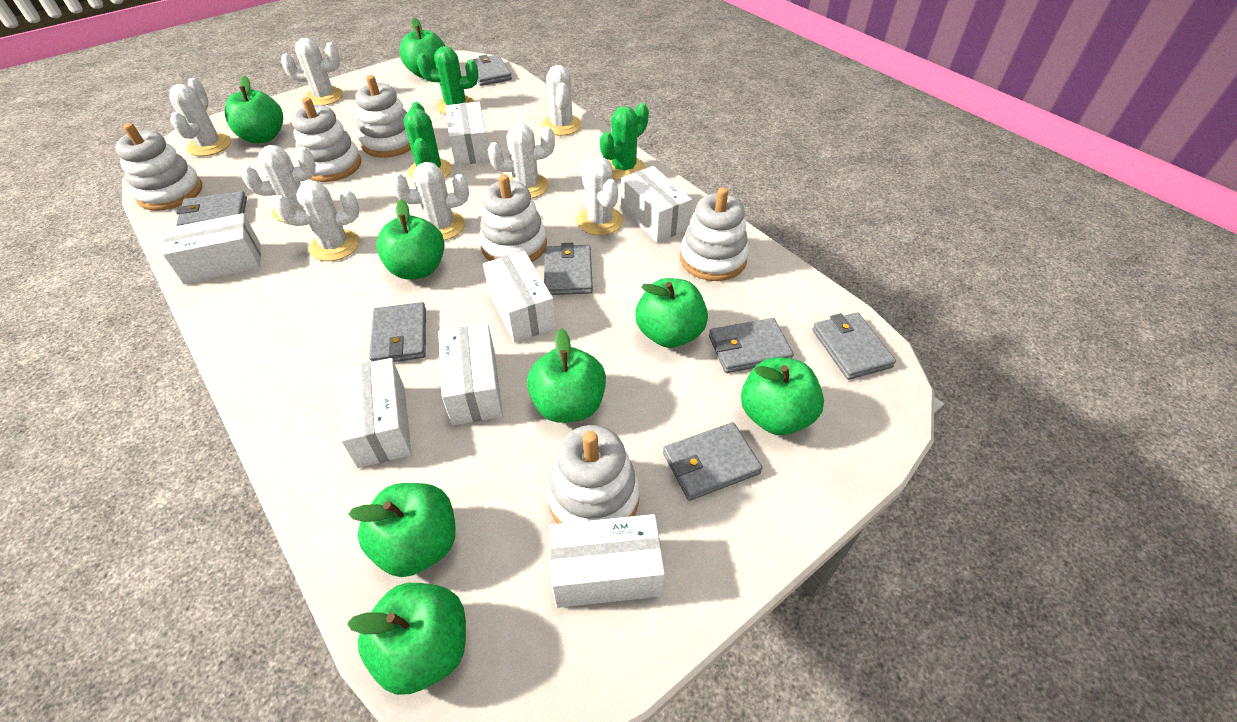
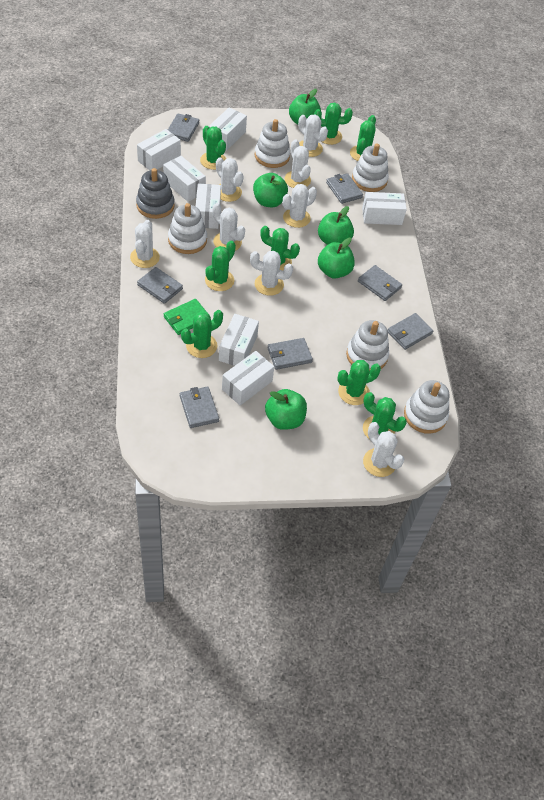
green apple: [225,76,283,143] [347,583,466,695] [348,483,455,577] [376,199,445,280] [399,18,445,78] [527,328,606,423] [635,278,708,348] [741,357,824,435] = 8 -> [253,173,288,207] [265,389,307,430] [289,89,321,125] [318,206,354,245] [318,238,355,279] = 5
green cactus: [404,102,452,180] [417,46,478,114] [600,103,649,180] = 3 -> [181,310,223,358] [200,126,226,170] [205,241,236,291] [260,226,300,271] [314,103,353,145] [337,360,381,405] [350,115,376,161] [363,392,407,439] = 8
green wallet: none = 0 -> [164,299,209,335] = 1
grey stacking toy: none = 0 -> [136,168,175,219] = 1
white stacking toy: [115,123,202,211] [292,97,361,182] [355,75,411,158] [479,174,547,262] [547,425,640,524] [680,187,749,281] = 6 -> [168,203,207,254] [255,119,291,168] [346,320,389,369] [352,143,389,192] [404,380,449,434] = 5

